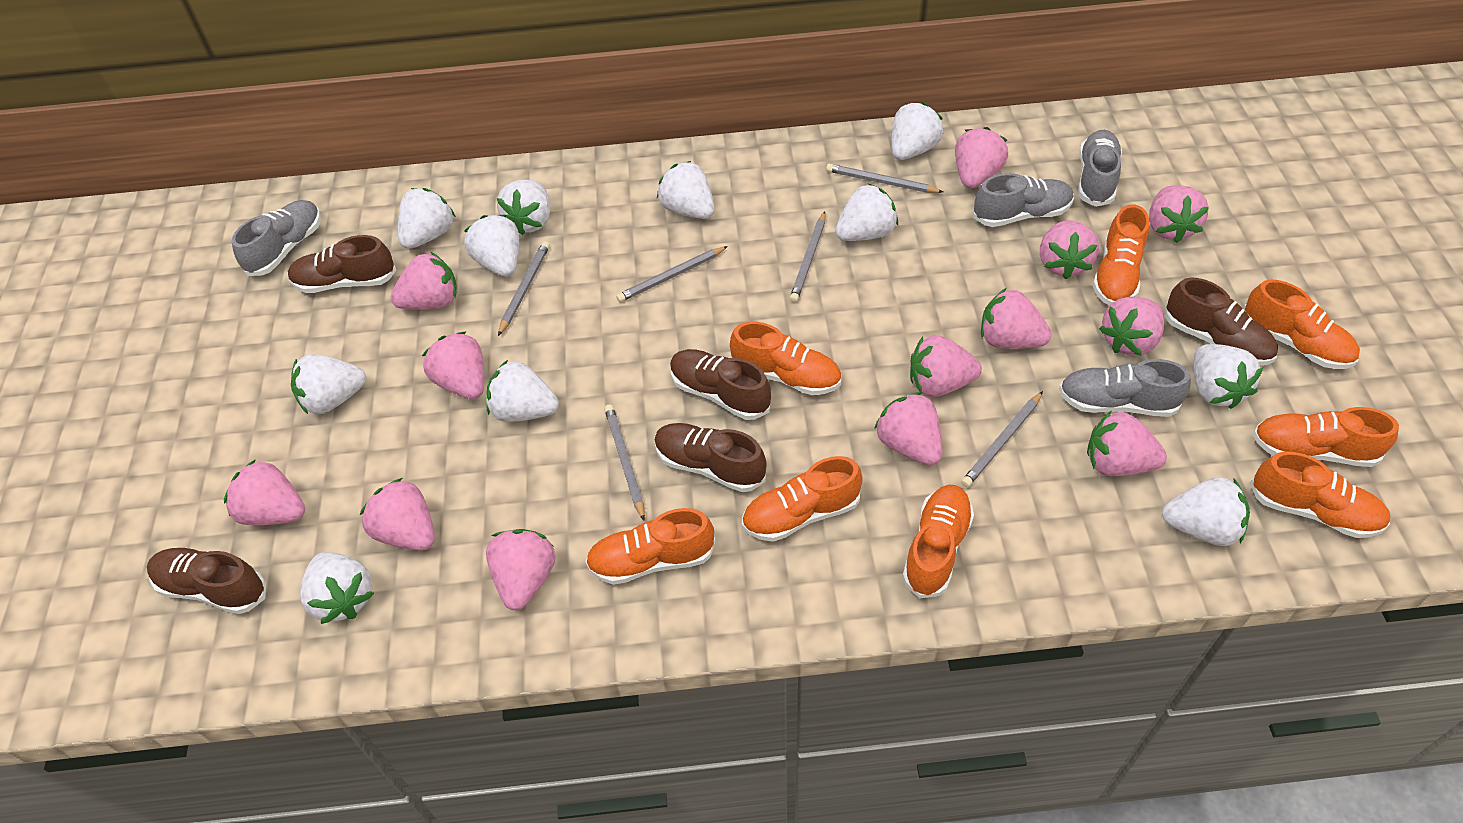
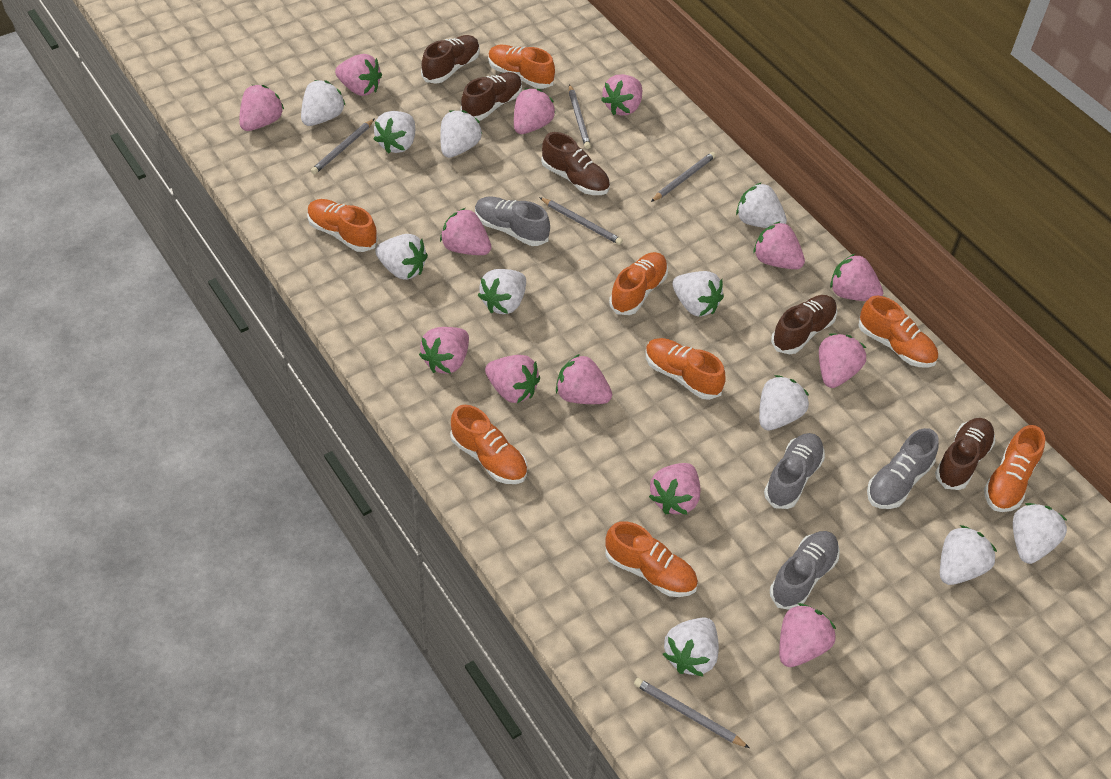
grey pencil: [498,241,550,336] [604,405,645,521] [616,246,728,302] [790,212,825,302] [826,164,943,193] [961,391,1043,487] = 6 -> [311,118,375,174] [539,197,623,245] [569,84,591,149] [634,678,750,748] [651,152,716,202] = 5

